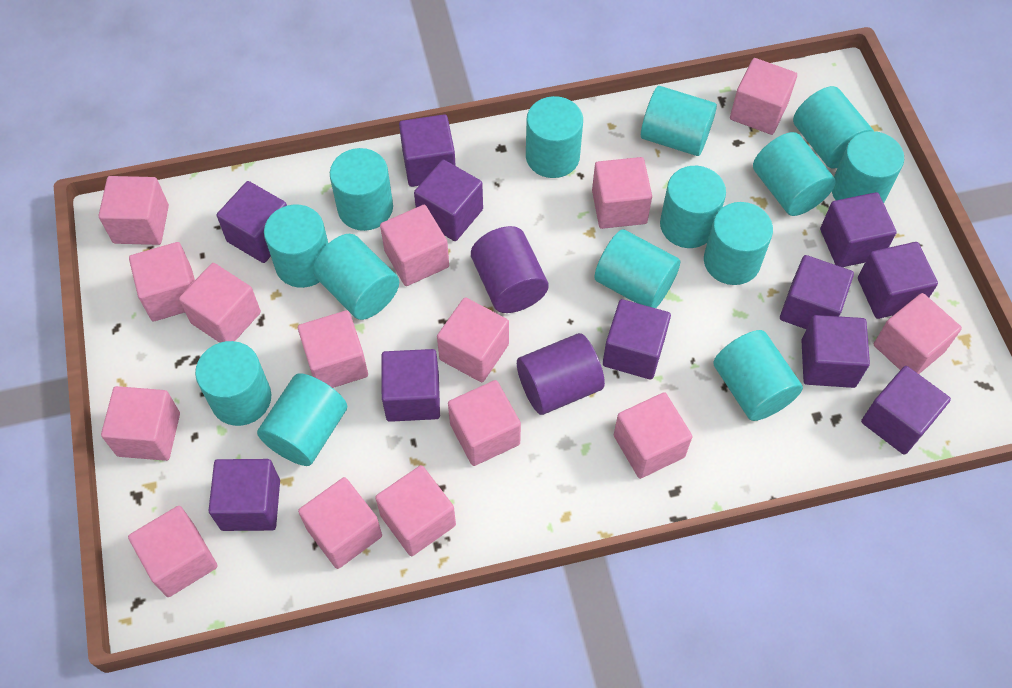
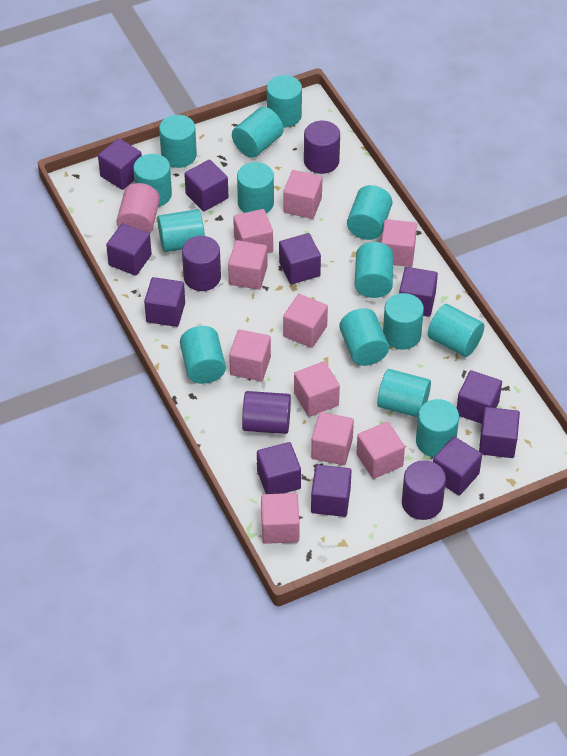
pink cube: [99,176,169,245] [101,386,180,461] [128,506,218,597] [129,242,195,321] [179,263,261,343] [298,310,368,388] [298,477,382,569] [375,465,456,556] [380,205,449,286] [437,297,509,382] [448,380,521,466] [592,157,652,229] [614,392,692,479] [730,58,797,135] [874,293,962,374] = 15 -> [228,240,267,290] [229,329,271,381] [233,209,273,253] [261,493,300,544] [283,170,322,219] [283,294,328,348] [294,361,340,417] [311,412,354,465] [356,422,405,479] [381,219,417,267] = 10
pink cylinder: none = 0 -> [116,183,160,234] = 1
purple cylinder: [471,226,549,313] [517,333,605,415] = 2 -> [182,236,221,291] [242,391,291,434] [304,121,340,174] [402,460,446,520] = 4

